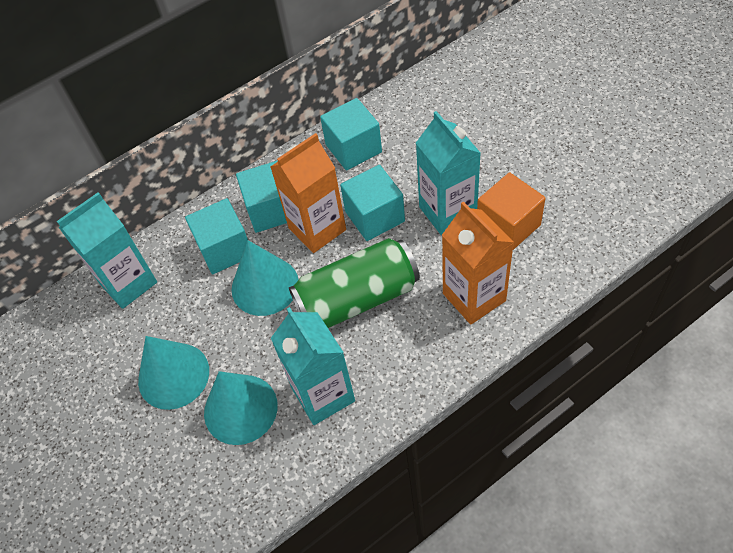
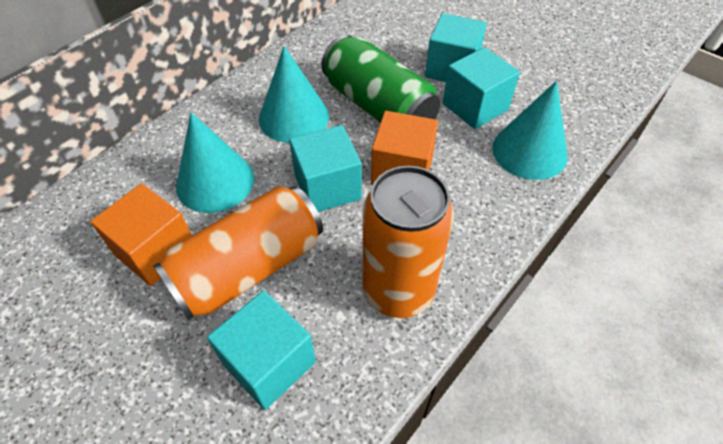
orange can: none = 0 -> [153,186,323,321] [363,166,454,318] = 2
orange carton: [270,133,346,253] [442,201,514,325] = 2 -> none = 0
orange cube: [477,172,546,250] = 1 -> [90,183,192,286] [371,111,438,185] = 2
turquoise carton: [57,192,157,309] [271,307,355,425] [416,111,481,235] = 3 -> none = 0

